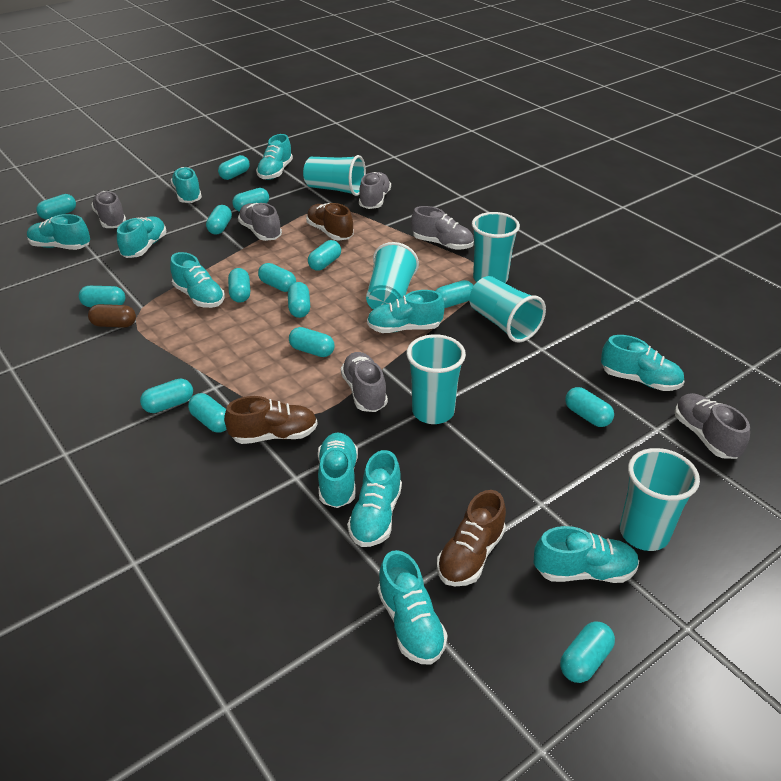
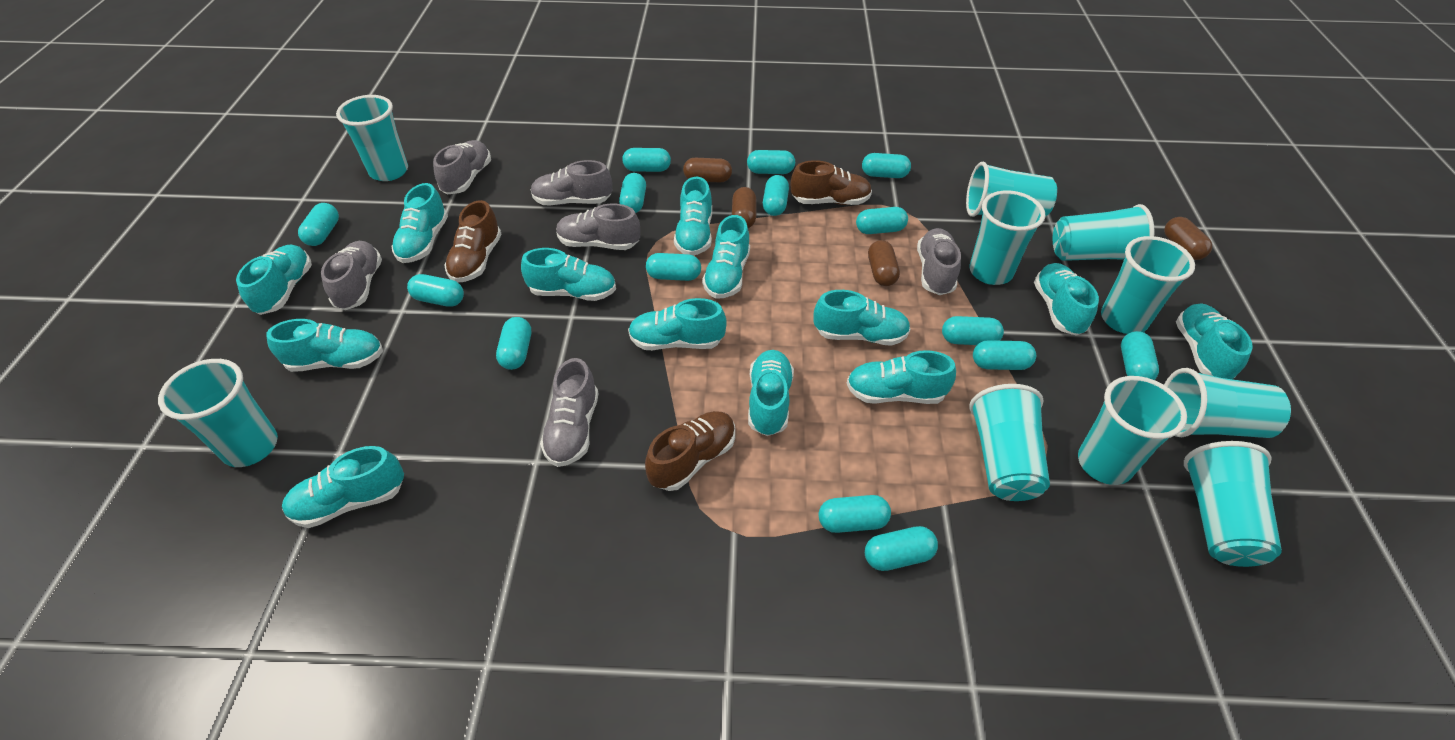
brown capsule: [88,304,136,328] = 1 -> [683,158,732,183] [732,187,756,228] [868,240,900,286] [1164,217,1212,260] = 4
turquoise cup: [303,155,366,196] [366,242,419,309] [407,334,466,424] [469,276,546,343] [472,212,520,283] [620,448,700,551] = 6 -> [158,359,278,467] [336,95,408,181] [966,162,1057,217] [969,384,1050,501] [970,190,1045,285] [1053,204,1155,261] [1078,376,1187,485] [1101,236,1195,334] [1164,368,1291,438] [1184,441,1282,567] = 10
turquoise shoe: [27,214,90,250] [117,216,166,258] [170,252,225,308] [171,167,202,203] [256,134,293,180] [318,432,358,508] [347,450,402,547] [367,290,445,333] [378,550,448,664] [533,526,639,583] [601,335,685,391] = 11 -> [236,244,312,315] [266,319,383,372] [282,446,404,528] [391,183,448,263] [521,248,616,301] [628,298,727,350] [674,177,712,255] [702,215,750,299] [748,350,794,436] [813,290,911,346] [846,350,956,404] [1034,263,1099,336] [1176,303,1253,379] = 13

